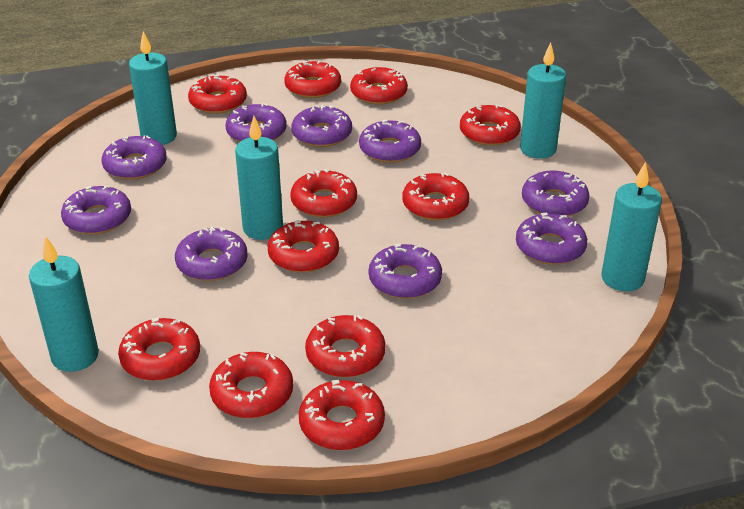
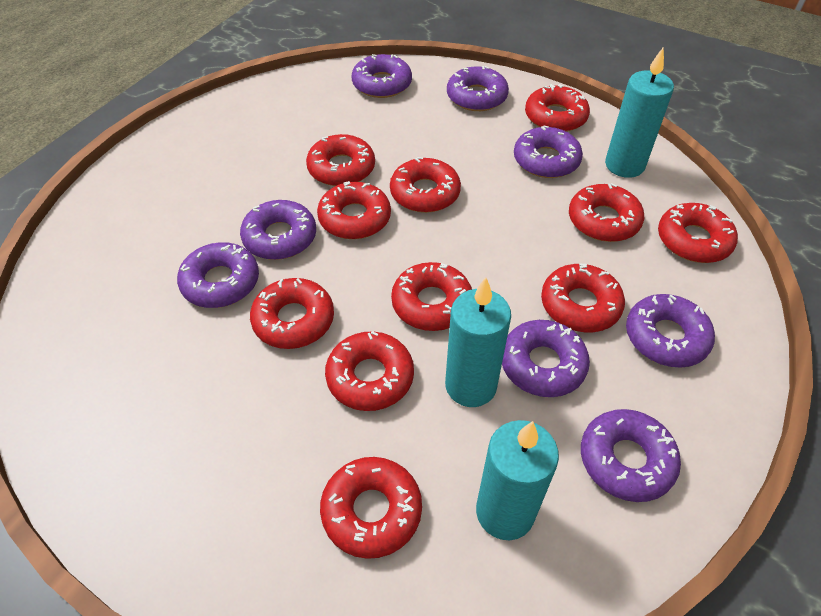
purple donut: [61,186,131,234] [102,136,167,180] [175,226,248,281] [225,103,287,142] [291,104,352,147] [359,120,421,163] [369,244,442,299] [516,212,587,265] [522,171,590,217] = 9 -> [177,242,259,308] [240,200,316,260] [352,54,412,98] [447,66,509,111] [502,320,590,397] [514,125,583,178] [581,409,681,502] [626,294,715,368] = 8
turquoise candle: [29,236,99,372] [129,31,177,145] [235,116,283,240] [520,43,566,159] [601,162,662,291] = 5 -> [445,277,511,407] [476,420,559,540] [605,48,674,178] = 3

